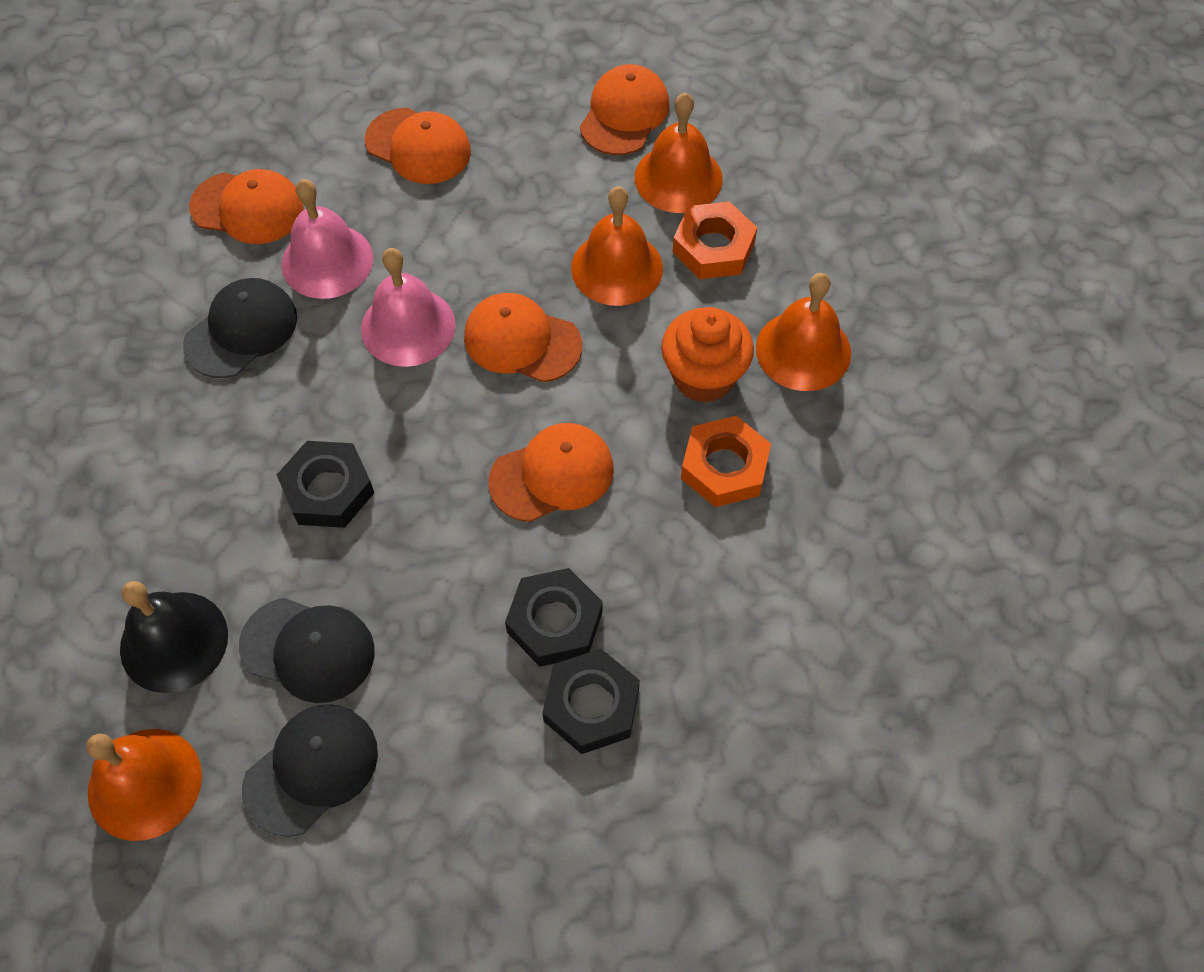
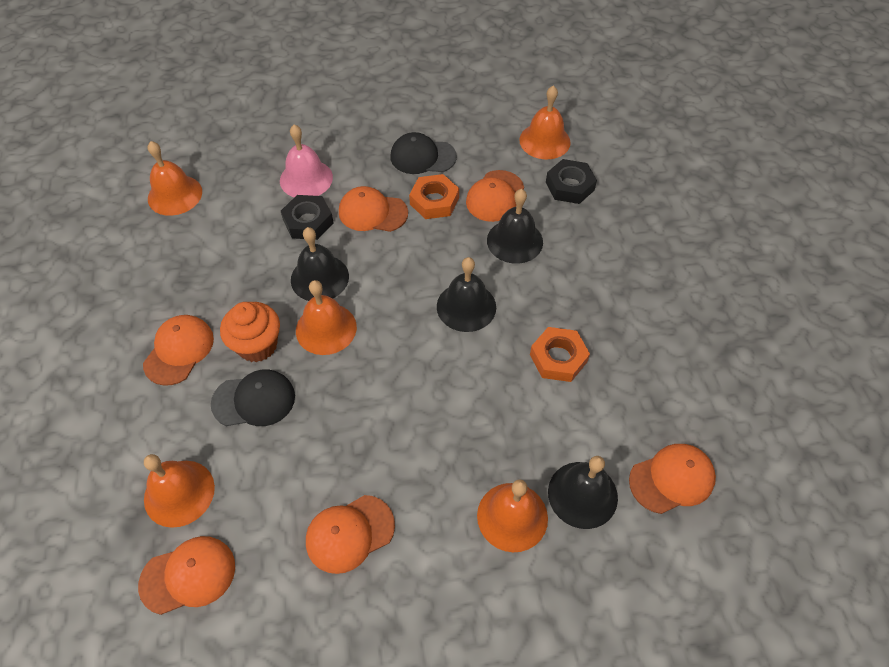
black bell: [120,581,228,693] = 1 -> [291,227,349,301] [437,257,496,332] [487,189,543,264] [548,456,618,529] = 4
black cap: [183,278,297,378] [239,598,374,703] [242,704,378,837] = 3 -> [211,369,295,426] [390,132,457,174] = 2
black nut: [277,441,374,528] [505,568,603,667] [542,649,640,754] = 3 -> [281,195,333,240] [546,159,597,204] = 2
orange bell: [86,729,202,841] [571,186,663,306] [635,92,723,213] [756,273,851,391] = 4 -> [144,454,215,528] [148,141,202,216] [296,280,357,355] [477,479,548,552] [519,85,571,159] = 5
orange cap: [189,169,304,244] [365,108,471,184] [464,293,582,383] [488,423,614,522] [580,64,669,155] = 5 -> [138,536,235,615] [143,315,214,386] [306,495,395,574] [339,186,408,232] [466,170,524,222] [629,444,716,514] = 6
pink bell: [281,179,373,299] [361,248,456,367] = 2 -> [280,125,333,197] = 1

